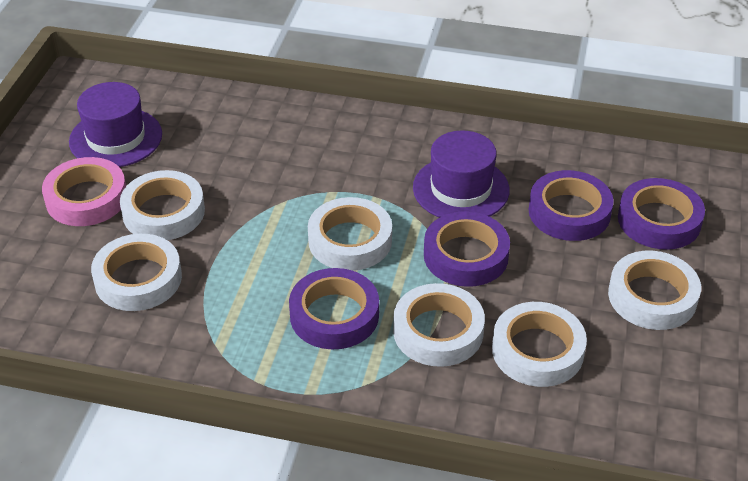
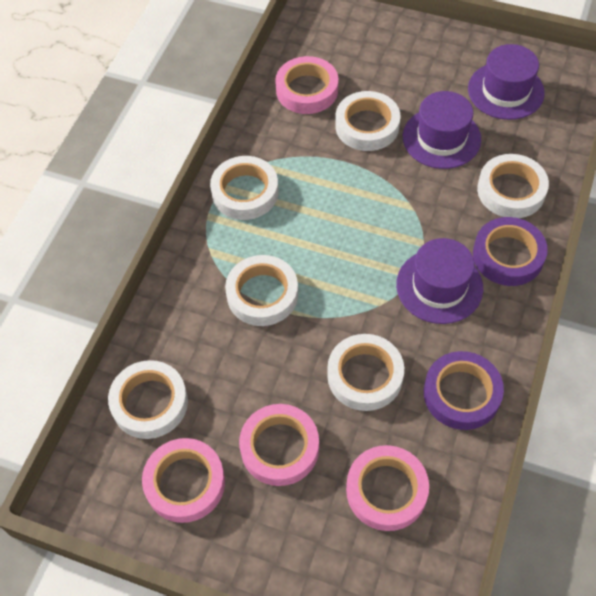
pink tape: [42,157,126,226] = 1 -> [142,438,225,523] [239,404,319,486] [275,56,338,114] [346,445,429,531] = 4
purple hat: [69,82,162,167] [413,130,510,218] = 2 -> [396,238,483,324] [403,91,481,169] [468,44,545,120] = 3
purple tape: [289,268,379,350] [424,211,510,287] [529,170,614,241] [618,178,705,250] = 4 -> [424,351,504,430] [473,217,548,286] = 2

